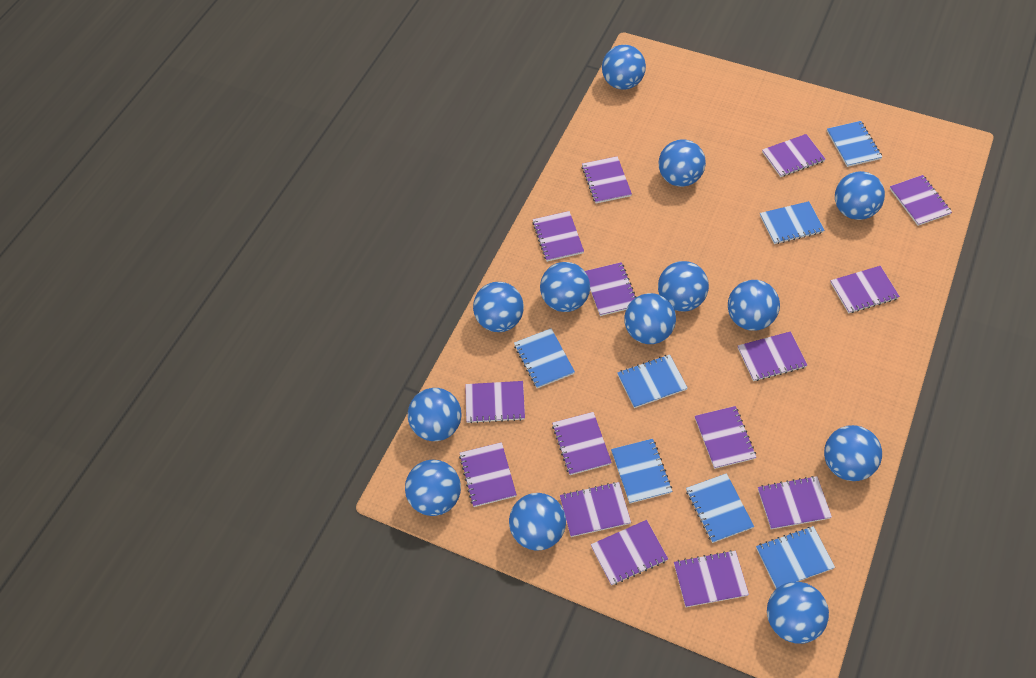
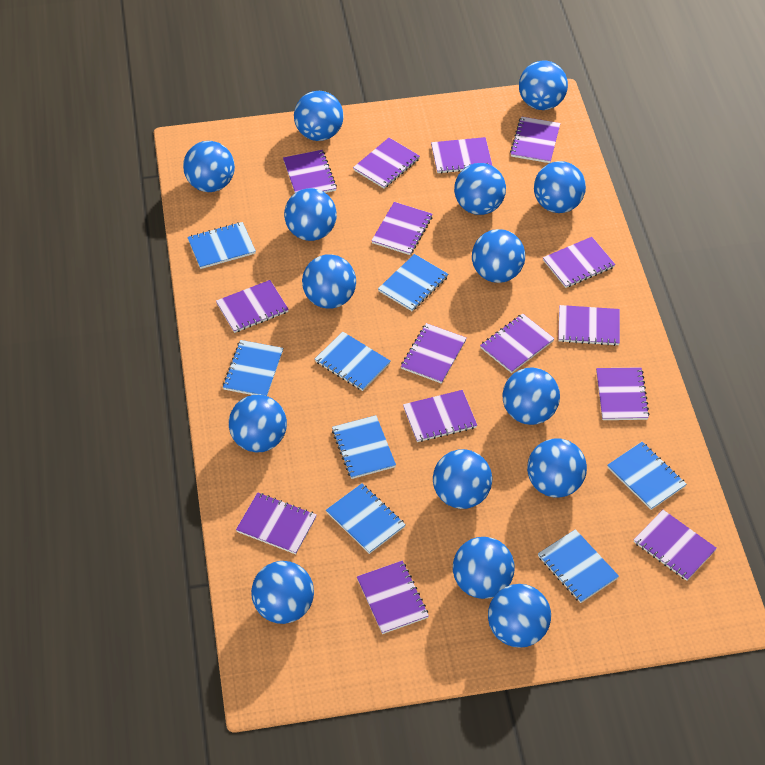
blue ball: [405,460,461,516] [408,388,462,441] [473,282,524,332] [509,493,566,551] [540,262,590,312] [602,45,646,90] [624,293,676,344] [658,139,706,187] [658,261,709,311] [728,280,780,331] [767,582,829,644] [824,425,882,481] [835,171,885,220] = 13 -> [183,141,235,192] [229,395,287,452] [251,561,314,624] [284,188,337,241] [294,91,344,141] [302,254,356,309] [433,449,492,509] [453,537,515,599] [454,163,506,215] [472,229,525,283] [488,584,551,648] [502,367,560,425] [519,61,568,110] [527,438,587,498] [534,161,586,213] = 15
blue notebook: [514,328,575,388] [611,439,672,504] [618,355,687,408] [686,473,754,543] [756,526,835,589] [760,201,825,244] [827,121,882,167] = 7 -> [187,222,256,269] [223,340,283,396] [315,331,390,391] [326,483,406,554] [332,415,396,479] [378,254,448,311] [538,529,619,603] [607,442,686,510] = 8

